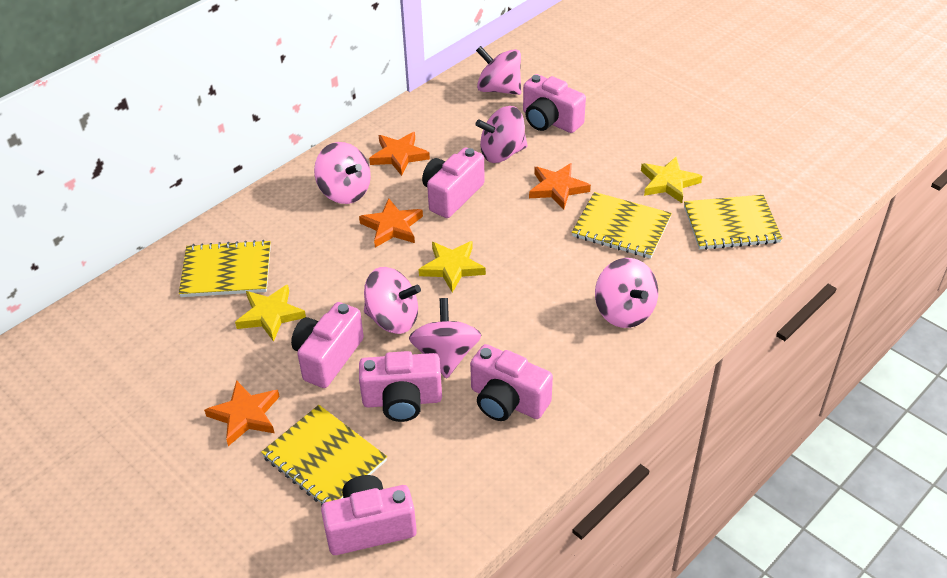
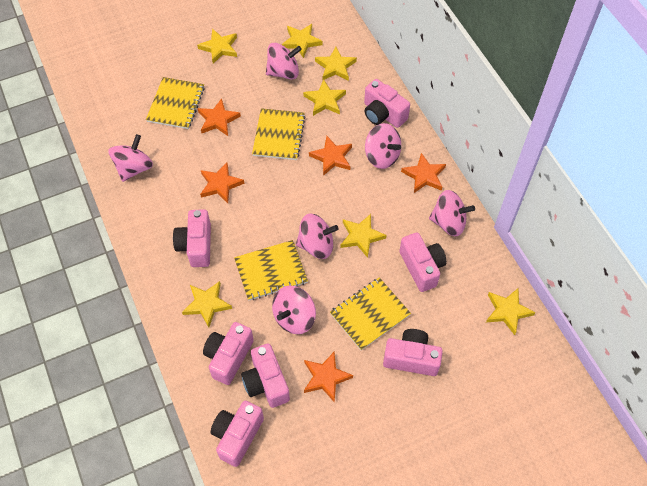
orange star: [204,380,280,446] [359,198,423,247] [369,132,430,176] [529,163,591,210] = 4 -> [198,98,241,136] [200,163,244,203] [304,352,353,403] [309,136,352,176] [401,153,446,193] = 5
pink camera: [291,302,364,388] [321,475,417,555] [359,351,442,422] [422,147,485,218] [470,344,553,421] [523,74,586,133] = 6 -> [173,209,211,267] [203,322,254,385] [211,401,264,467] [241,343,290,408] [364,79,410,128] [383,329,443,376] [399,232,447,292] = 7
yellow star: [235,285,306,342] [419,241,486,293] [641,156,702,203] = 3 -> [182,281,232,327] [197,29,237,64] [281,24,322,58] [303,79,346,116] [315,47,357,81] [340,214,387,258] [486,288,535,335] = 7

